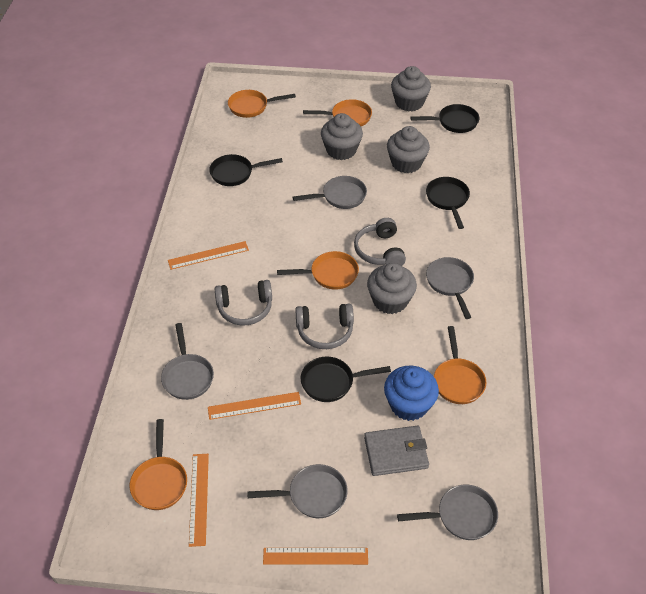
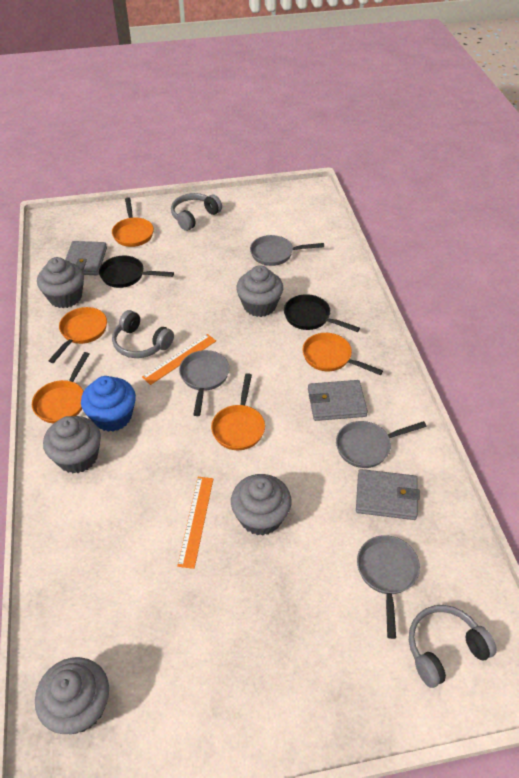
black pan: [209,154,283,186] [301,357,391,402] [410,104,479,133] [426,177,470,229] = 4 -> [99,255,174,288] [284,294,360,332] = 2
grey cupcake: [321,113,363,160] [367,263,417,314] [387,126,430,174] [391,66,431,112] = 4 -> [35,657,109,734] [37,257,84,308] [43,416,101,473] [231,474,292,536] [236,265,283,317] = 5
grey pan: [161,323,214,400] [247,464,348,518] [293,176,367,209] [397,485,498,540] [426,257,474,319] = 5 -> [179,350,230,416] [250,235,324,266] [336,421,427,468] [357,535,420,639] = 4
grey wallet: [364,426,429,476] = 1 -> [65,241,107,275] [308,380,368,421] [356,469,420,520] = 3
orange ruler: [168,241,249,270] [189,454,209,547] [208,392,301,420] [263,548,368,565] = 4 -> [142,334,216,385] [177,477,213,569] = 2

